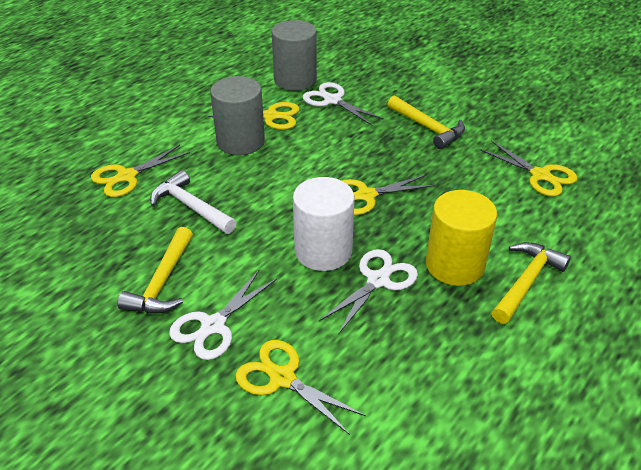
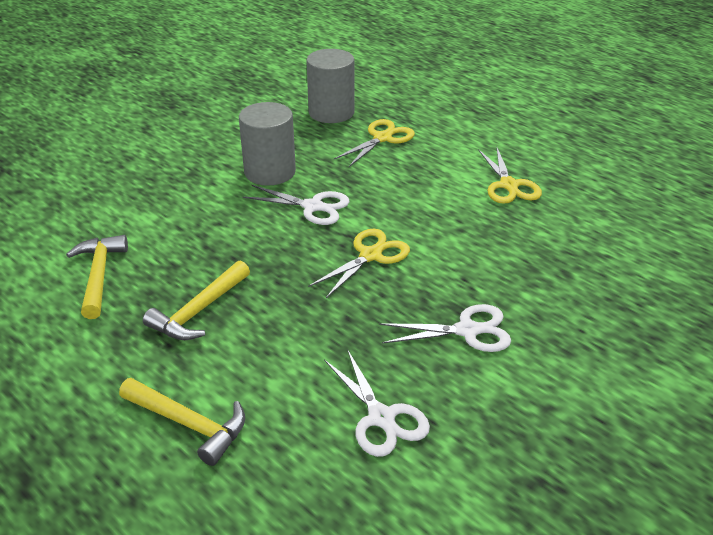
white cylinder: [293,177,354,271] = 1 -> none = 0
white hammer: [150,170,237,234] = 1 -> none = 0
yellow cylinder: [426,190,497,286] = 1 -> none = 0
yellow scissors: [91,145,190,197] [208,102,300,130] [235,340,366,435] [341,174,435,215] [480,140,577,197] = 5 -> [308,229,410,298] [334,119,415,167] [478,148,542,204] = 3

